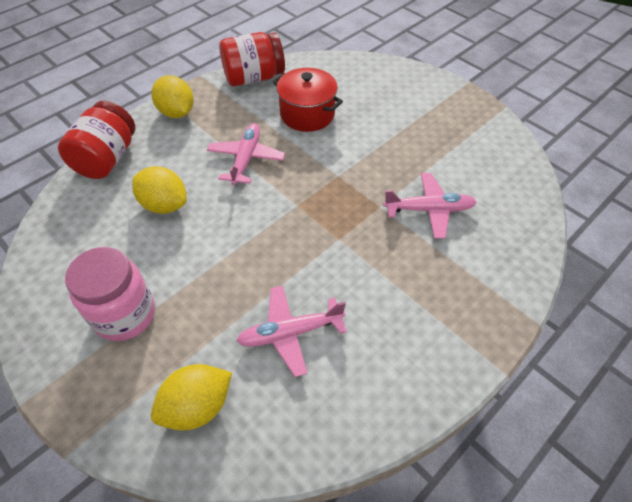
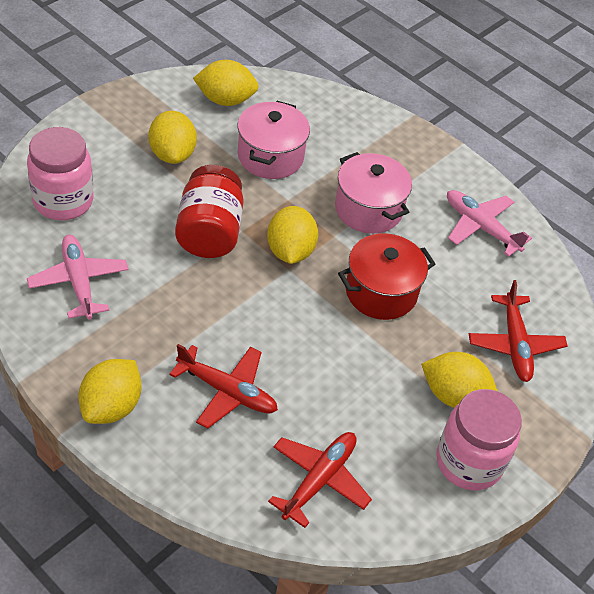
pink jar: [65,247,155,341] = 1 -> [27,127,94,220] [436,389,522,490] = 2
pink plane: [207,123,285,185] [237,285,347,377] [383,173,477,239] = 3 -> [27,235,129,319] [447,190,532,257] = 2
pink pot: none = 0 -> [237,101,310,179] [335,152,412,234] = 2
red jar: [58,101,135,179] [219,32,285,86] = 2 -> [175,165,244,258] = 1
red plane: none = 0 -> [169,344,278,429] [268,432,372,528] [469,280,567,382] = 3
yellow lemon: [132,167,187,214] [151,75,194,118] [151,364,232,431] = 3 -> [79,359,142,424] [149,111,197,164] [193,60,259,106] [267,206,318,264] [421,352,497,408] = 5

